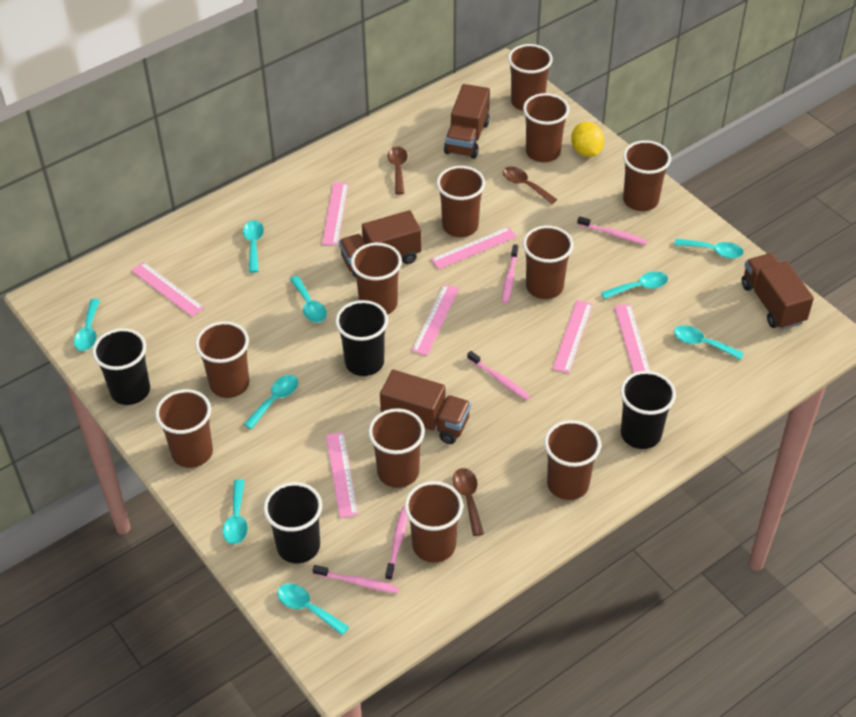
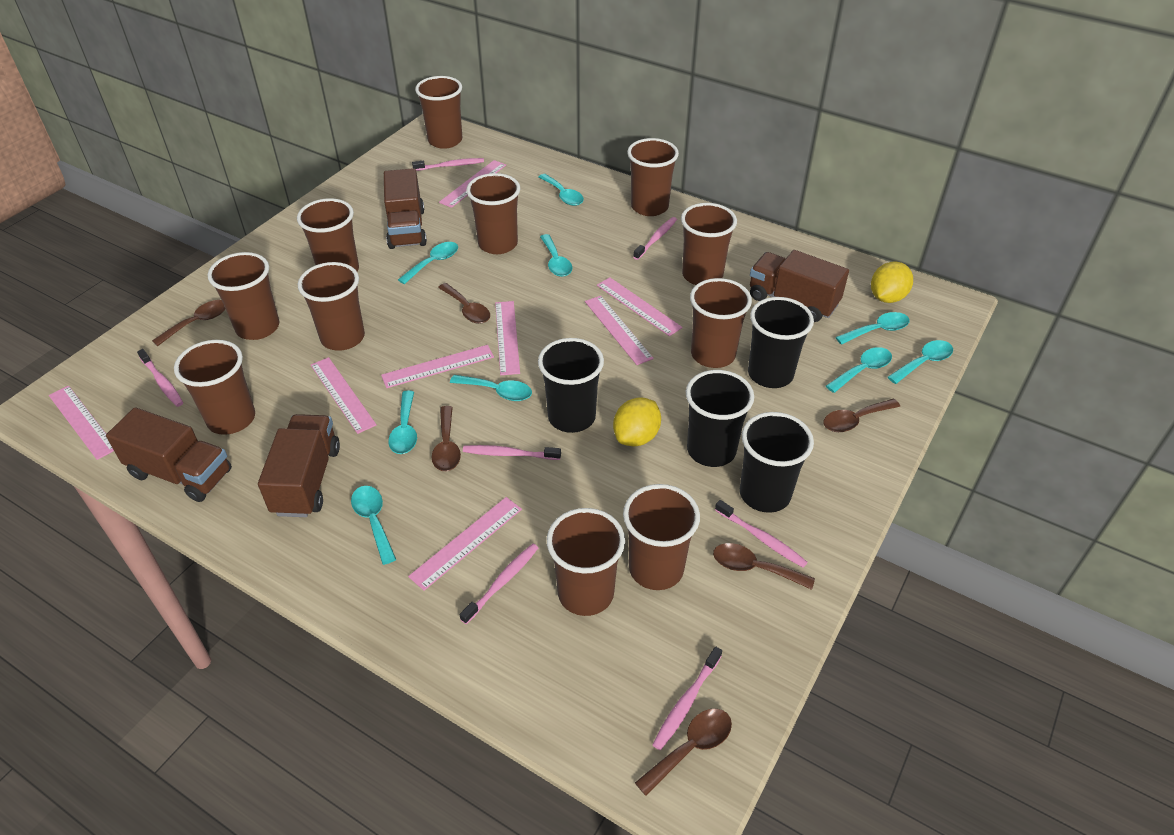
brown spoon: [388,146,408,195] [452,468,484,536] [503,167,557,204] = 3 -> [152,300,225,346] [432,406,461,471] [438,283,490,324] [635,709,732,796] [713,543,815,590] [824,399,900,432] = 6
pink ruler: [131,262,204,317] [322,182,349,246] [326,432,358,518] [412,284,459,356] [431,227,517,269] [552,300,593,373] [614,304,650,373] = 7 -> [49,386,114,460] [311,357,377,434] [381,345,494,388] [408,497,522,591] [439,160,506,208] [495,301,520,375] [585,296,654,365] [597,277,683,336] = 8
pink toothbrush: [313,565,399,593] [385,506,408,581] [467,351,530,400] [502,244,518,304] [577,216,647,245] = 5 -> [137,349,183,407] [412,158,484,171] [460,544,538,624] [463,445,561,460] [633,217,677,260] [652,646,722,750] [715,500,808,568] = 7
yellow lemon: [571,122,604,157] = 1 -> [613,398,661,446] [871,262,913,303] = 2

